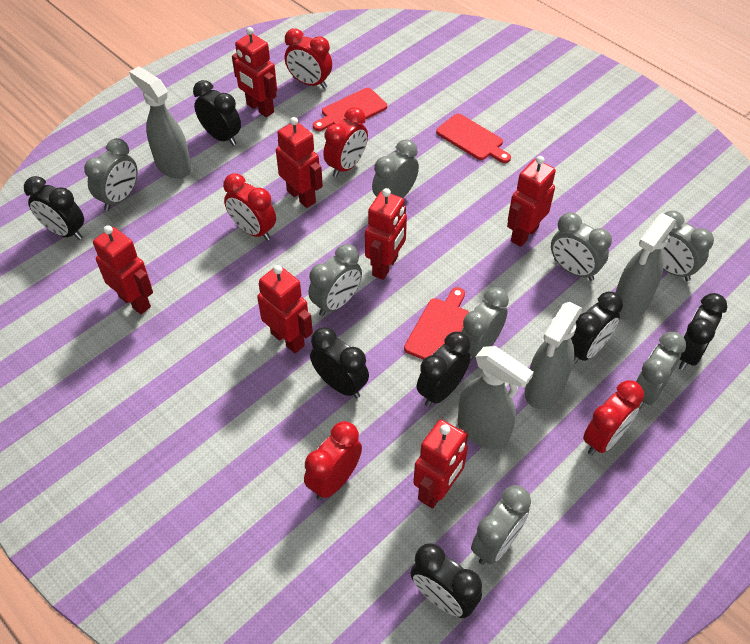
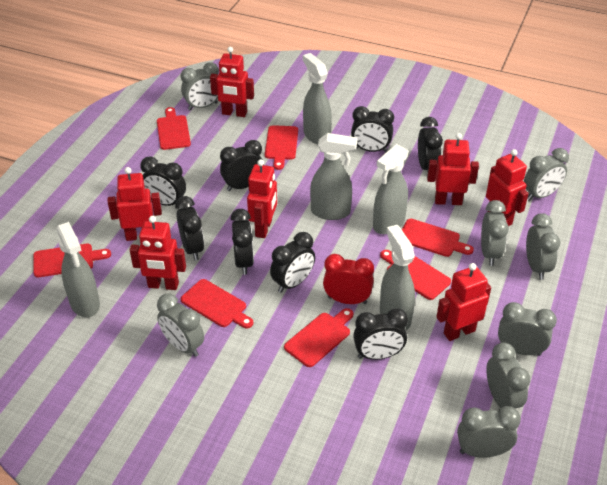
black clock: [24,176,84,240] [193,80,241,146] [310,327,369,398] [410,543,482,618] [417,332,471,407] [571,292,623,364] [679,293,727,370] = 7 -> [140,156,186,206] [175,196,204,261] [220,140,262,191] [231,209,254,275] [270,232,315,293] [351,106,394,152] [353,308,408,360] [418,117,443,172] = 8
grey spray bottle: [129,66,192,179] [457,346,534,449] [525,302,582,409] [615,213,676,320] = 4 -> [56,222,100,317] [303,53,332,144] [310,133,357,220] [373,144,409,234] [380,225,415,330] = 5
red clock: [223,173,276,241] [285,28,332,89] [304,421,362,500] [324,107,368,177] [583,380,644,455] = 5 -> [323,254,374,304] = 1
red cutting board: [313,88,387,131] [404,287,469,360] [436,114,511,163] = 3 -> [33,244,111,277] [157,107,191,150] [181,279,253,329] [265,125,298,170] [284,308,353,367] [380,250,451,300] [402,219,474,257] = 7

